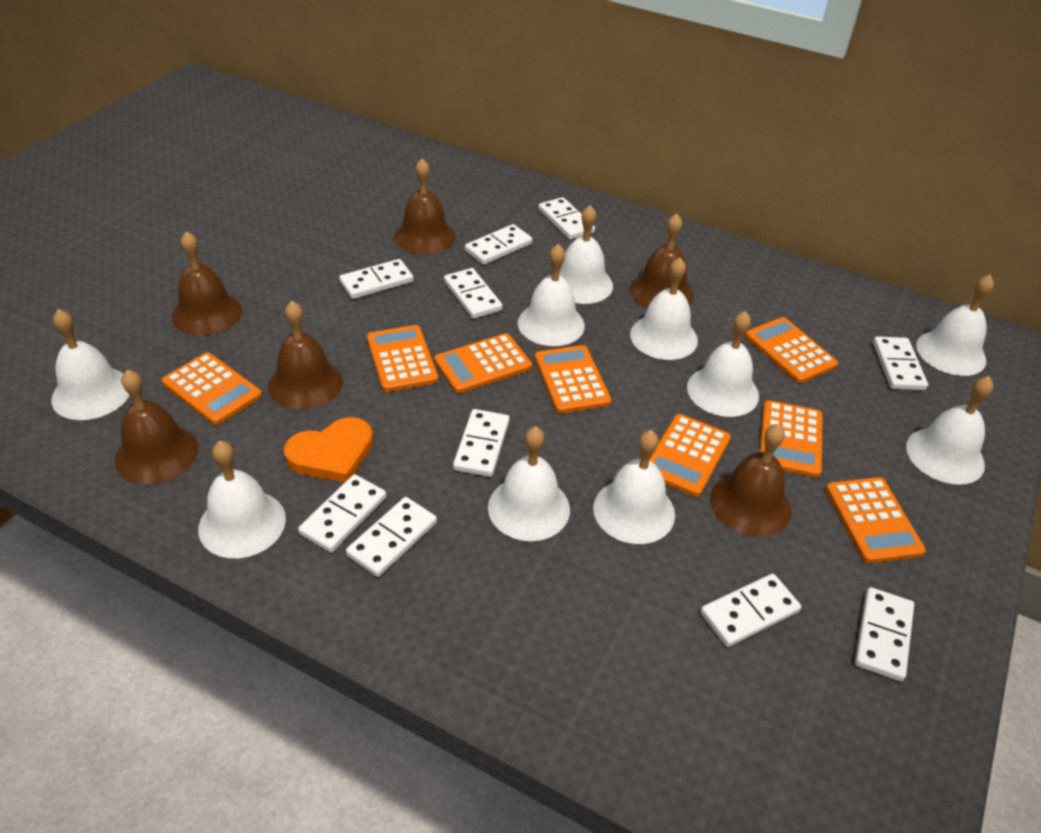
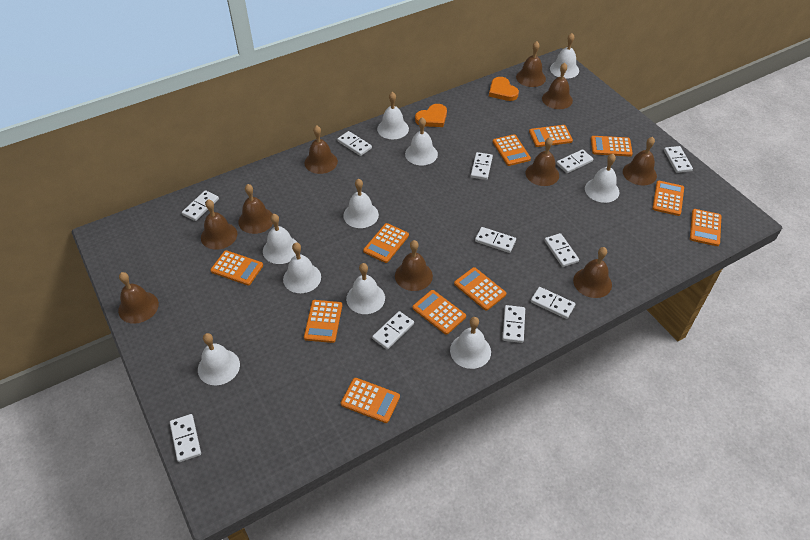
brown bell: [115,369,198,484] [171,231,242,336] [268,301,343,410] [394,158,455,254] [630,213,694,308] [710,424,791,537] = 6 -> [118,272,159,324] [201,199,237,250] [238,184,273,234] [304,125,338,174] [395,240,433,291] [516,41,546,87] [526,137,559,186] [542,63,573,109] [573,247,612,298] [623,137,657,186] = 10
orange calculator: [162,352,262,425] [367,325,438,392] [434,333,532,393] [534,345,611,413] [650,414,731,497] [745,317,838,383] [760,400,823,478] [826,477,926,563] = 8 -> [210,250,263,285] [304,300,342,343] [341,378,400,423] [363,223,409,263] [413,290,466,335] [454,267,506,311] [493,134,531,166] [529,125,573,147] [591,136,633,156] [652,181,684,216] [690,209,721,246] = 11
orange heart: [284,417,373,483] = 1 -> [415,104,447,127] [489,77,519,101] = 2
white domino: [298,474,387,553] [339,259,413,299] [346,497,437,577] [444,268,503,319] [453,409,510,477] [465,224,532,265] [538,197,595,240] [700,574,801,647] [855,587,914,681] [873,336,928,390] = 10 -> [170,414,201,462] [182,190,219,221] [337,131,372,156] [372,311,414,350] [471,152,493,180] [475,227,516,253] [502,305,525,343] [531,287,575,319] [544,233,579,267] [556,149,593,173] [664,146,693,173] = 11

